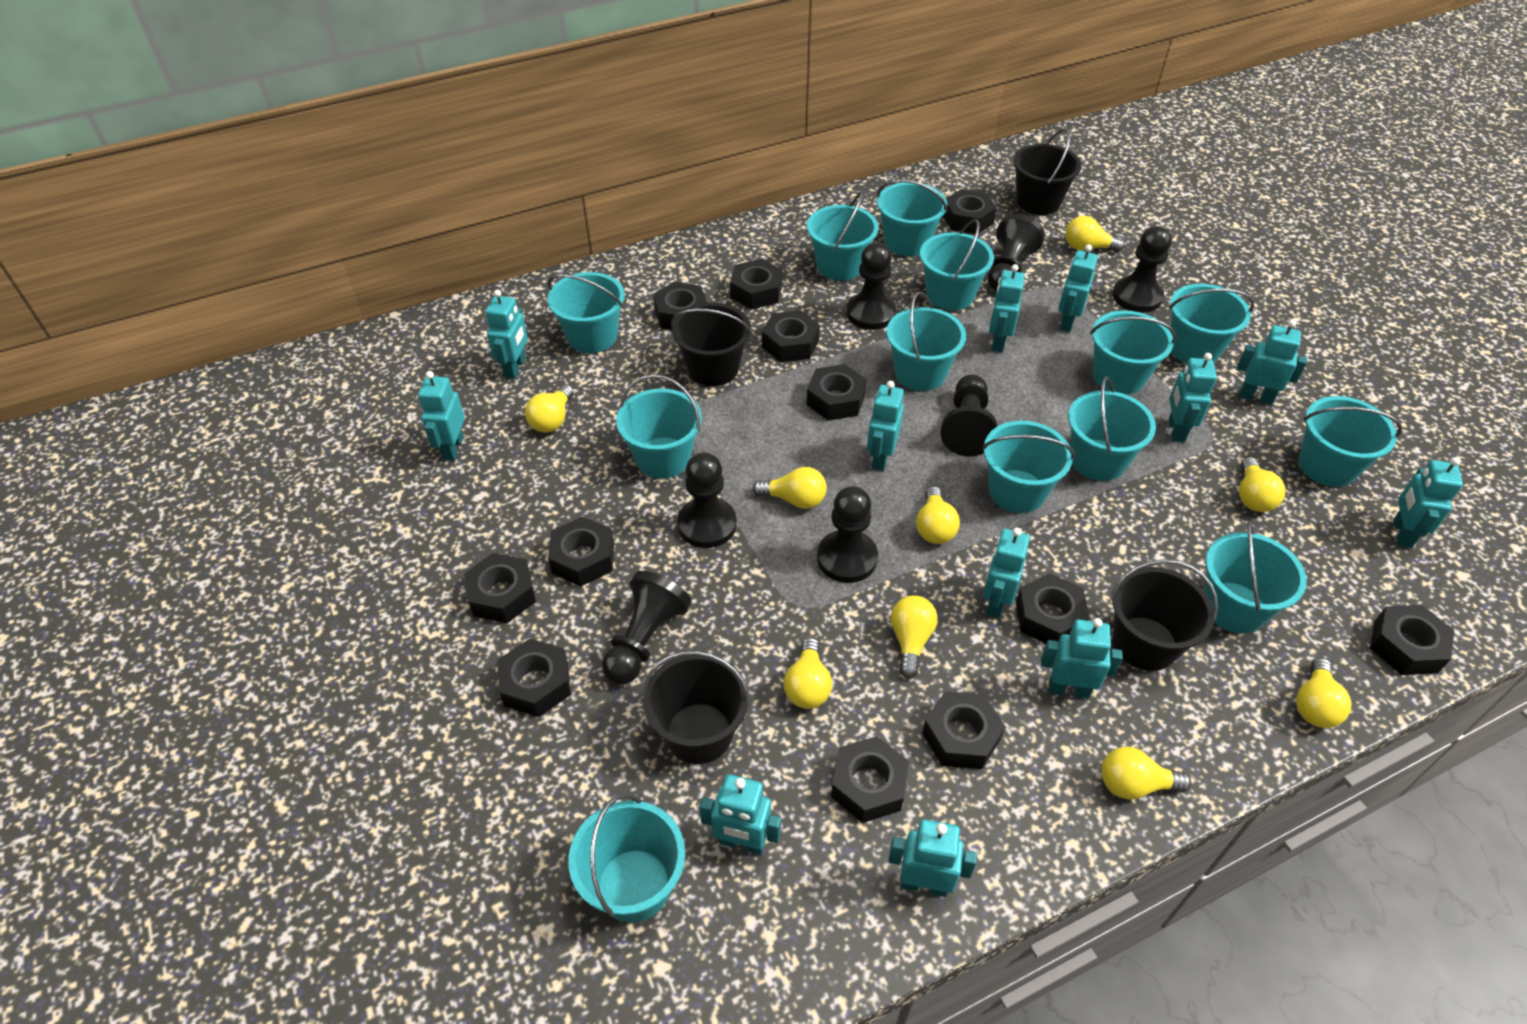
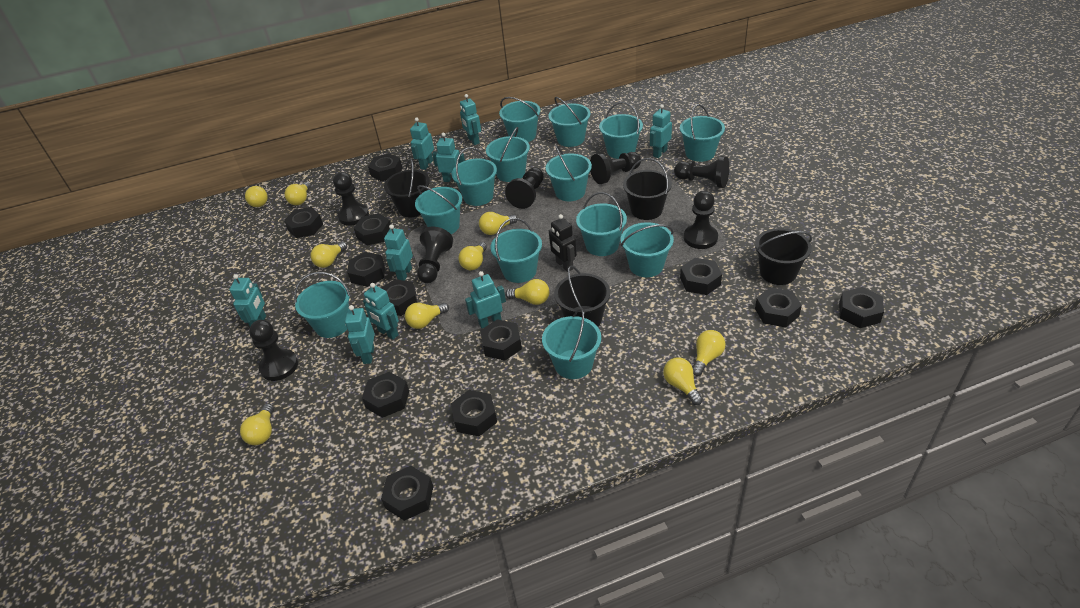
black robot: none = 0 -> [549,214,577,272] = 1
turquoise robot: [418,371,465,461] [485,290,528,378] [700,774,781,855] [867,381,904,471] [889,819,977,897] [983,528,1030,618] [989,264,1024,352] [1041,618,1123,699] [1058,244,1098,332] [1169,353,1217,442] [1237,320,1307,405] [1393,457,1463,548] = 12 -> [229,274,266,327] [345,305,375,364] [363,283,399,340] [384,224,413,281] [410,118,434,170] [432,133,465,183] [460,94,481,145] [465,271,506,328] [650,104,672,158] = 9
yellow light bulb: [525,385,574,433] [753,467,827,509] [784,637,832,709] [891,595,937,678] [916,486,960,544] [1066,216,1125,252] [1101,746,1191,800] [1239,457,1285,512] [1296,658,1351,728] = 9 -> [240,404,274,445] [245,186,268,207] [284,182,311,205] [310,242,347,268] [405,303,449,329] [458,242,487,270] [479,212,517,235] [505,279,549,305] [663,357,703,405] [693,330,726,376] = 10

